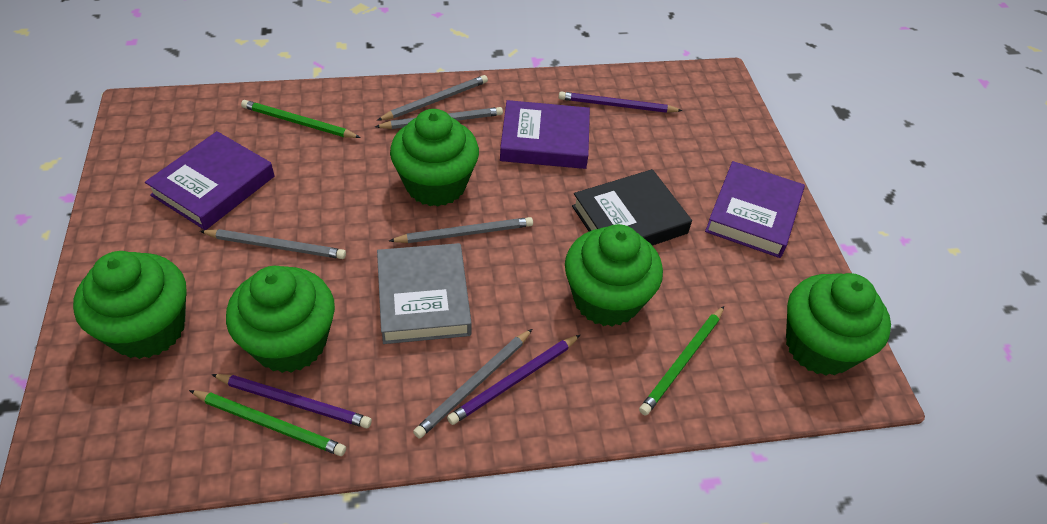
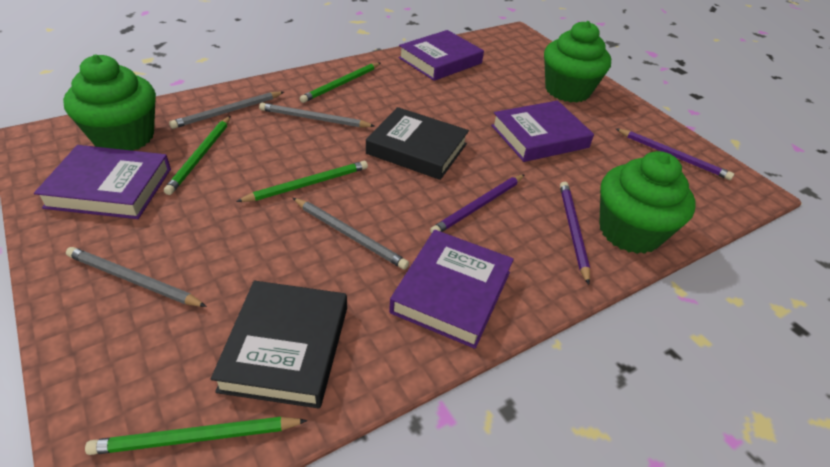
black book: [572,169,692,246] = 1 -> [211,281,347,408] [366,107,469,180] = 2
green cupcake: [73,251,186,359] [226,266,335,373] [390,109,479,207] [565,224,663,327] [786,273,891,376] = 5 -> [63,54,156,151] [544,21,611,103] [599,151,696,254] = 3
green pencil: [189,390,346,456] [241,100,361,138] [639,306,724,415] = 3 -> [85,417,308,455] [164,116,230,195] [236,161,368,202] [300,63,380,103] = 4
grey book: [377,243,472,344] = 1 -> none = 0
grey pencil: [200,229,346,259] [375,107,503,129] [377,75,488,121] [389,217,533,243] [413,329,532,439] = 5 -> [66,247,207,307] [169,92,284,129] [259,103,375,128] [293,198,409,270] = 4
purple book: [145,131,275,230] [500,100,590,169] [705,161,805,258] = 3 -> [34,145,171,219] [389,230,514,349] [398,30,484,81] [491,101,594,162] = 4

